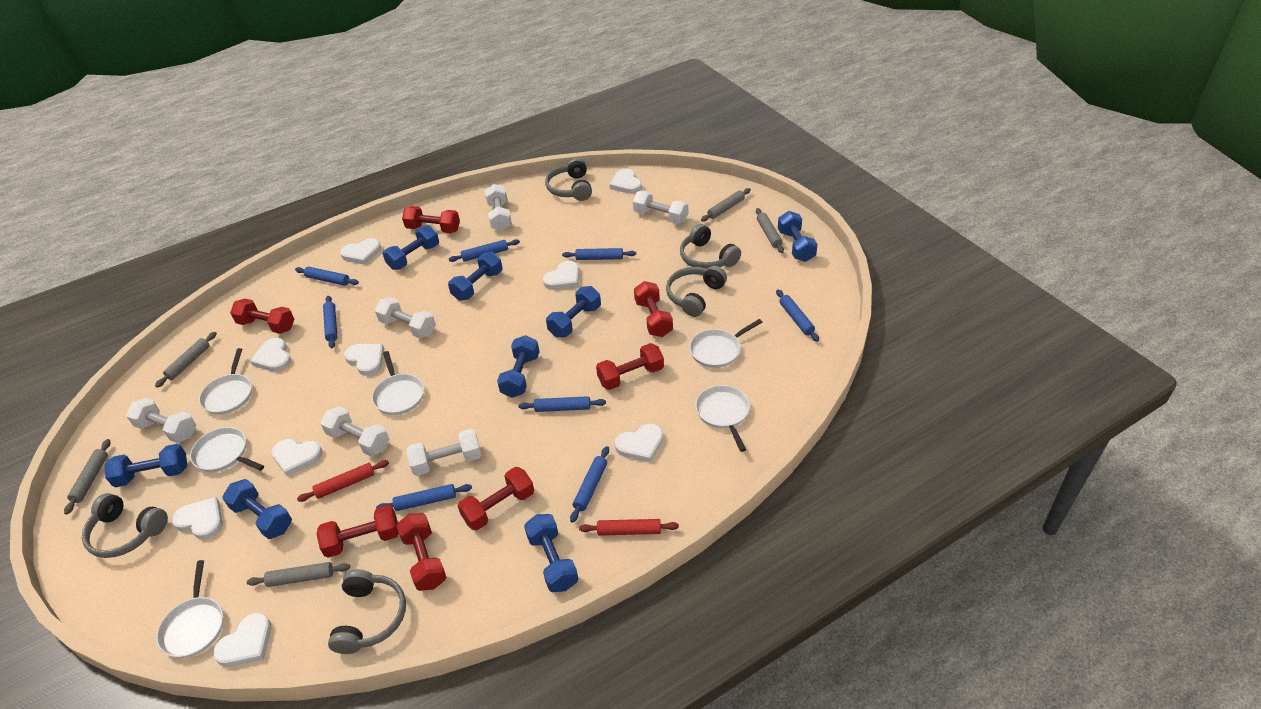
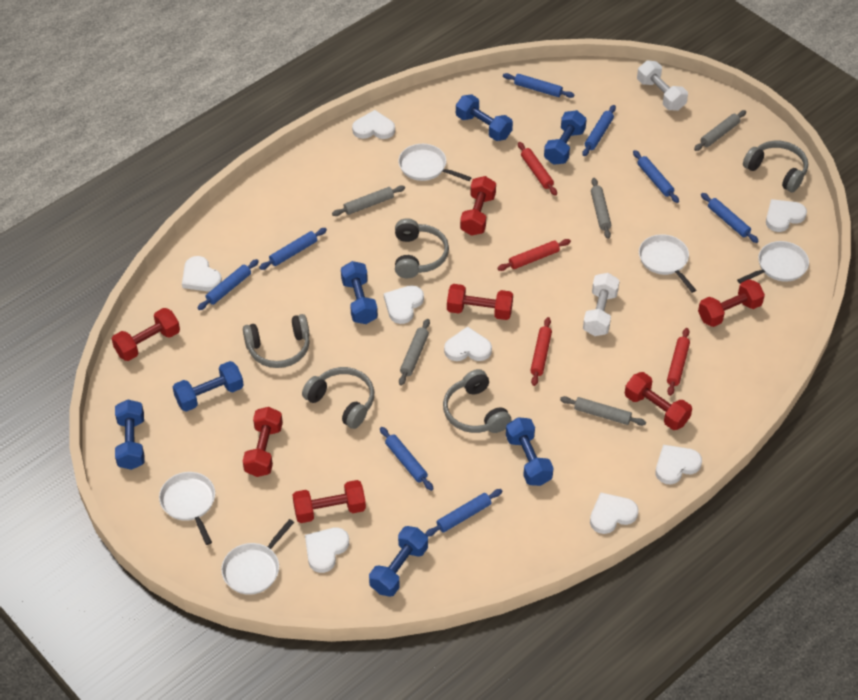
blue dumbbell: [104,444,187,488] [222,479,292,539] [383,225,439,270] [448,252,502,301] [497,335,540,398] [524,514,578,592] [546,286,601,337] [778,211,818,262] = 8 -> [115,400,144,470] [173,361,244,412] [341,261,378,324] [369,526,428,597] [456,94,513,141] [506,417,554,486] [544,110,587,165] = 7
red rolling pin: [297,460,389,502] [579,519,679,536] = 2 -> [497,239,571,271] [518,142,557,196] [530,317,552,386] [667,328,690,396] = 4
white dumbbell: [126,398,196,443] [321,406,390,456] [375,297,436,338] [407,429,482,476] [485,184,512,231] [633,191,688,224] = 6 -> [583,273,620,336] [637,60,688,111] = 2
white heart: [172,497,223,540] [213,613,271,667] [250,338,291,372] [272,439,322,476] [340,238,381,265] [344,344,384,376] [543,261,579,290] [609,169,642,194] [615,424,663,463] = 9 -> [182,256,222,292] [305,527,349,573] [352,110,395,139] [384,285,424,324] [444,326,492,361] [590,492,638,534] [656,445,702,484] [766,199,807,232] = 8
white pan: [156,560,223,658] [190,427,264,472] [199,348,252,415] [372,351,424,415] [690,319,762,368] [696,385,750,452] = 6 -> [159,472,215,545] [221,519,294,595] [398,144,472,181] [639,234,696,293] [737,241,809,284] = 5

